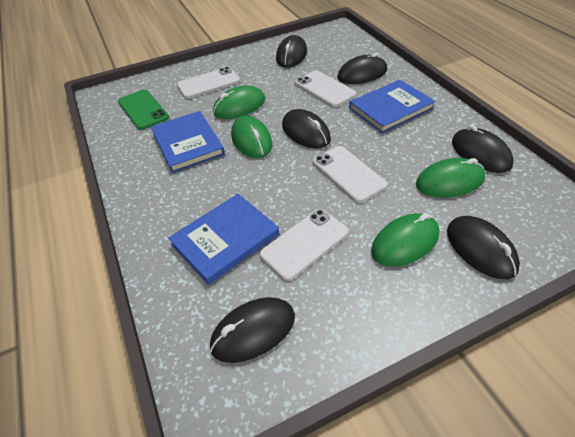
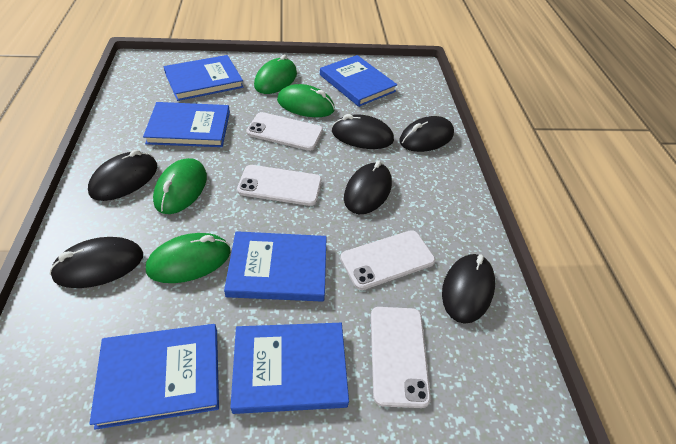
blue book: [151,111,225,173] [168,194,279,285] [349,80,436,133] = 3 -> [90,324,219,430] [143,102,230,147] [164,55,244,101] [224,231,327,302] [230,323,349,414] [320,55,397,107] = 6
green phone: [118,90,169,130] = 1 -> none = 0

